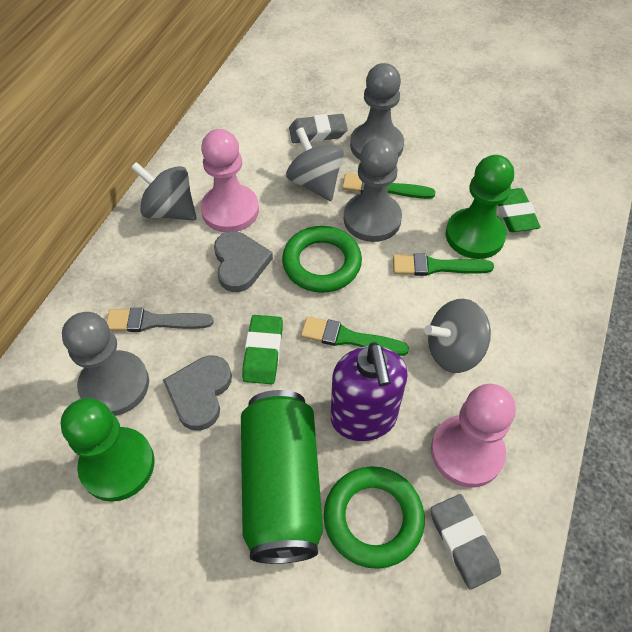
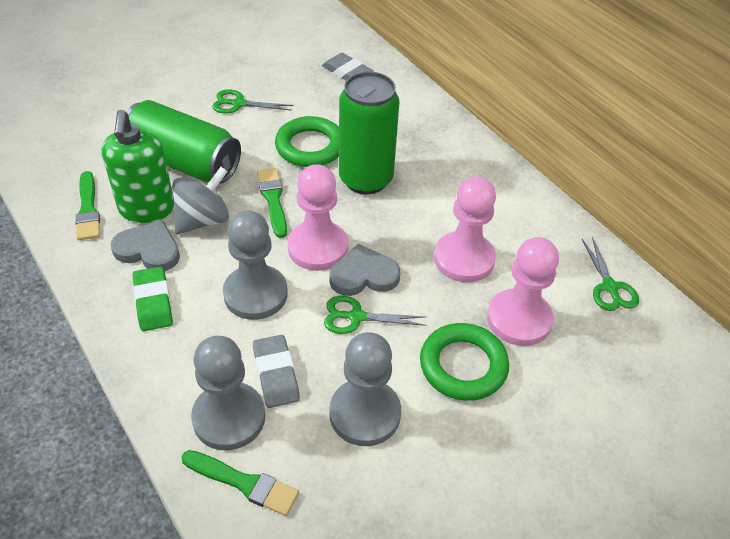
green can: [241,390,323,564] = 1 -> [126,100,241,183] [339,72,400,195] = 2
green eraser: [242,315,283,384] [497,188,541,232] = 2 -> [133,266,173,331] = 1
green pawn: [61,398,155,502] [446,155,514,259] = 2 -> none = 0
green scissors: none = 0 -> [212,89,294,114] [324,296,426,334] [582,237,639,311] = 3
green soap dispenser: none = 0 -> [102,110,174,223] = 1
grey brush: [106,308,214,332] = 1 -> none = 0
grey spinning top: [131,162,197,221] [286,127,344,201] [424,299,491,373] = 3 -> [172,167,229,234] = 1
pink pawn: [201,129,259,233] [431,384,516,488] = 2 -> [288,164,348,271] [434,176,496,282] [487,237,559,346] = 3
purple soap dispenser: [331,342,408,441] = 1 -> none = 0

